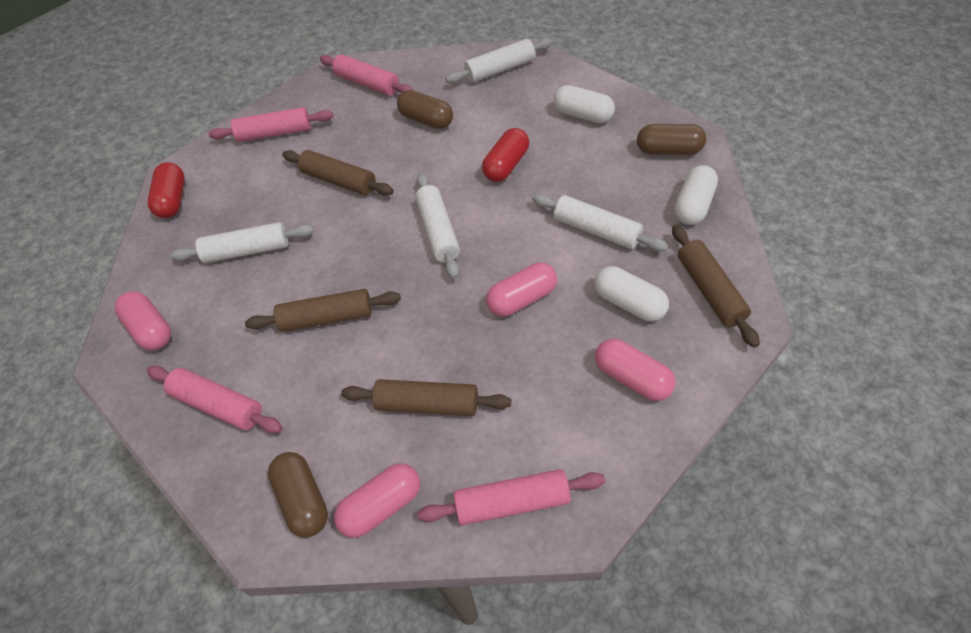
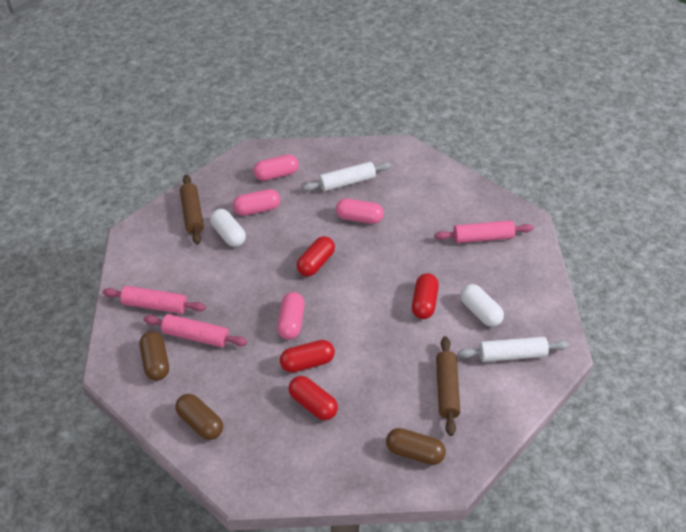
brown rolling pin: [245,289,401,332] [282,150,394,196] [341,379,511,416] [672,225,760,348] = 4 -> [180,175,204,244] [436,336,460,436] = 2
pink rolling pin: [147,366,283,433] [208,107,333,142] [320,55,414,96] [418,469,605,525] = 4 -> [103,286,206,314] [144,314,247,347] [435,220,533,243] = 3
red capsule: [148,162,185,218] [482,128,529,182] = 2 -> [280,340,335,373] [289,376,338,420] [297,236,335,277] [412,273,439,319] = 4
white capsule: [554,85,615,123] [594,266,669,321] [674,165,718,225] = 3 -> [210,209,246,247] [460,284,504,327] = 2
white rolling pin: [170,222,314,263] [415,173,460,279] [445,38,553,84] [532,194,668,252] = 4 -> [303,162,391,191] [458,337,569,362] = 2

